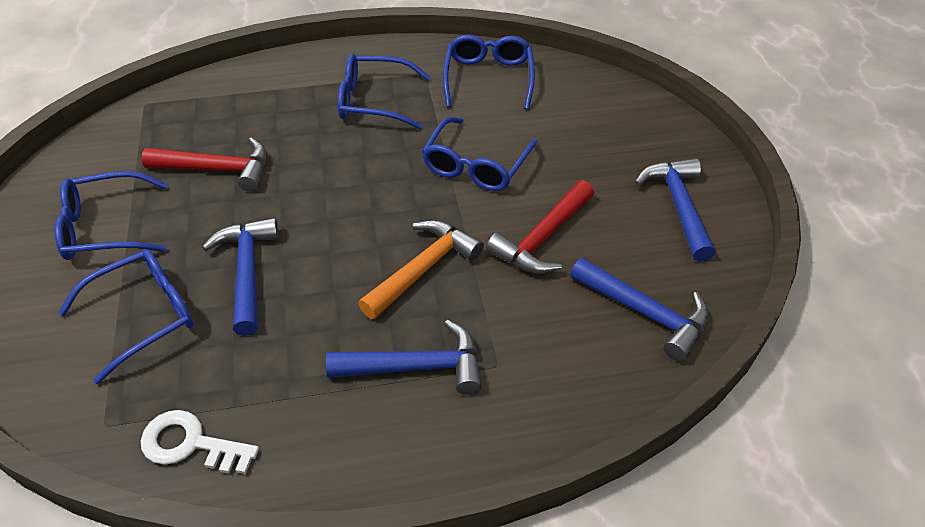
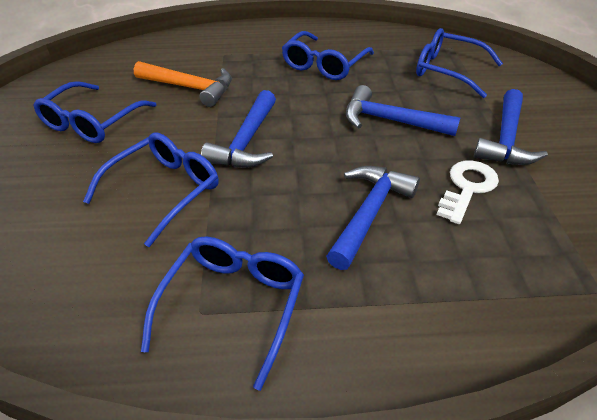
red hammer: [142,138,267,192] [486,180,594,274] = 2 -> none = 0

